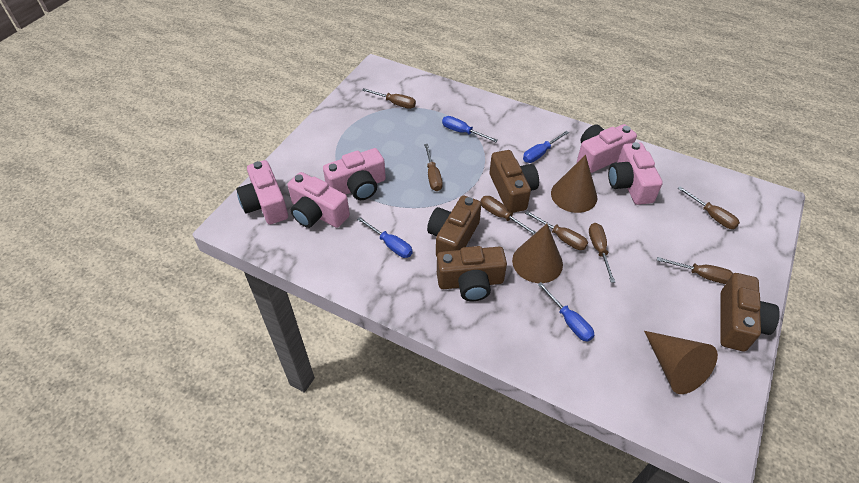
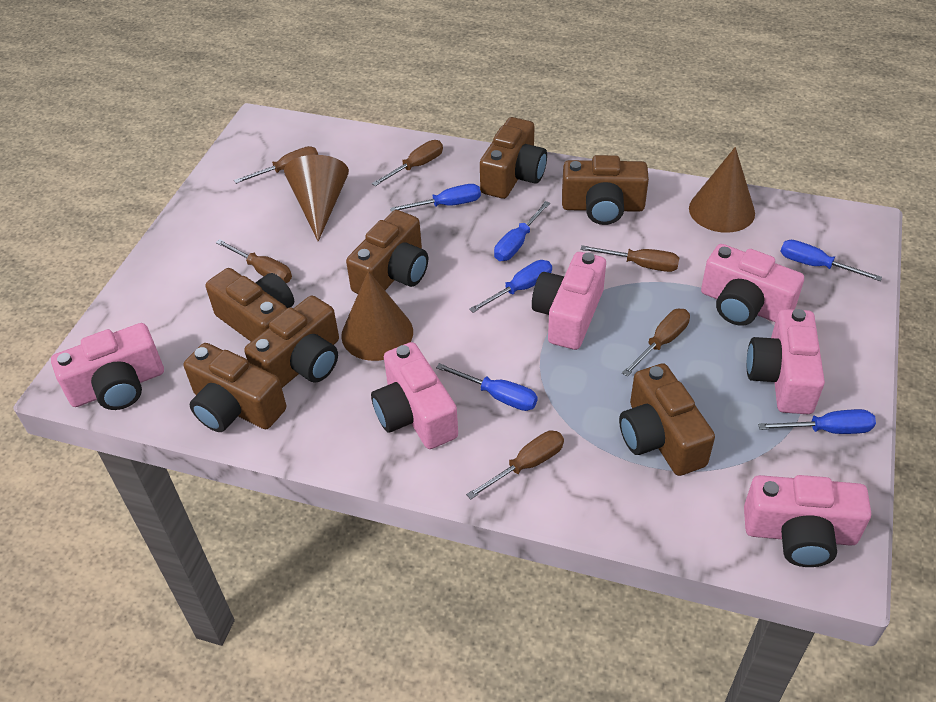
blue screwdriver: [357,217,413,258] [442,116,498,142] [523,131,569,163] [537,282,594,342] = 4 -> [390,184,481,212] [436,363,538,411] [469,260,552,313] [494,201,550,261] [758,409,876,434] [780,240,882,281] = 6
brown camera: [427,195,481,257] [437,246,507,301] [490,150,539,213] [720,273,780,351] = 4 -> [184,343,286,432] [206,268,294,341] [244,296,339,388] [346,210,428,294] [480,117,547,199] [562,155,649,225] [619,363,715,476] = 7
brown screwdriver: [362,88,416,109] [424,144,443,191] [480,196,536,235] [525,211,588,250] [589,223,615,283] [657,257,733,284] [677,186,740,229] = 7 -> [216,239,292,283] [234,146,318,184] [372,140,443,186] [466,430,564,499] [580,245,679,272] [622,309,690,376] = 6
pink camera: [236,160,288,224] [287,172,350,228] [323,148,386,200] [577,124,637,173] [608,142,663,205] = 5 -> [51,323,164,410] [371,342,458,449] [532,252,606,350] [701,244,804,326] [744,475,871,567] [747,309,825,414] = 6

